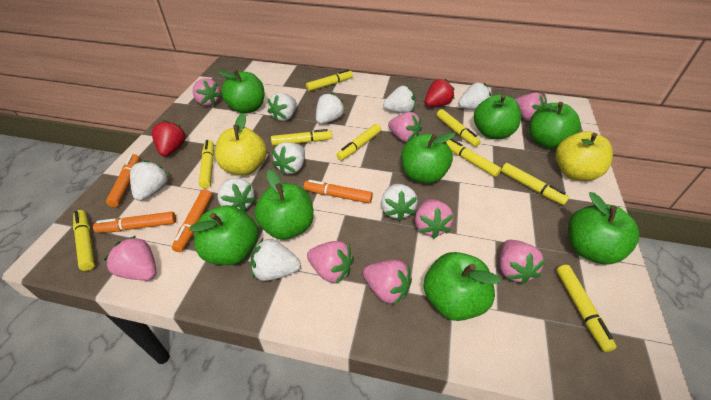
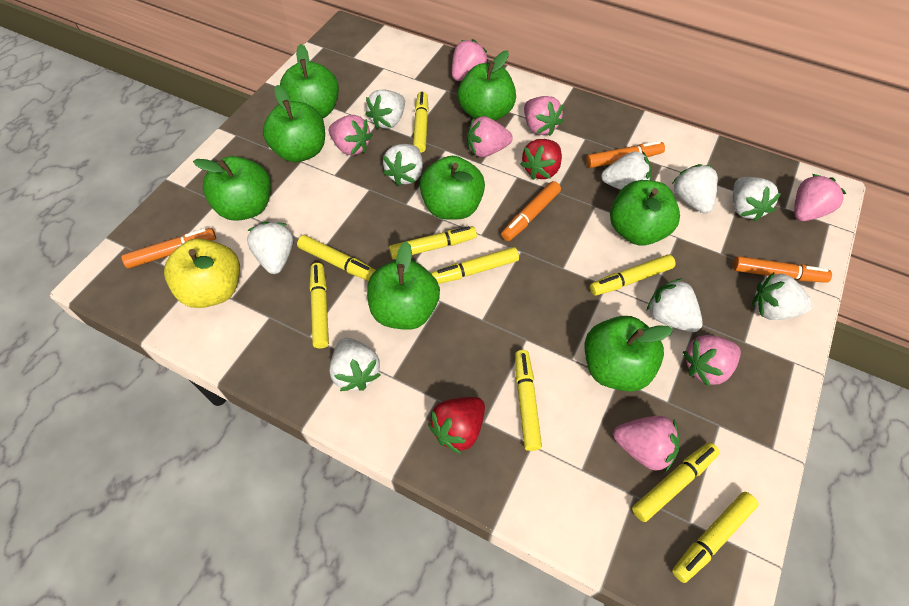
pink strawberry: [104,236,156,280] [193,78,222,106] [307,241,354,284] [363,260,412,306] [388,112,422,142] [415,199,453,239] [500,240,546,285] [515,93,547,121] = 8 -> [329,115,373,156] [452,39,488,81] [467,116,513,157] [524,96,563,136] [613,416,680,472] [683,335,741,387] [794,174,847,221] = 7
yellow apple: [215,113,267,175] [555,131,613,181] = 2 -> [164,238,240,308] = 1

